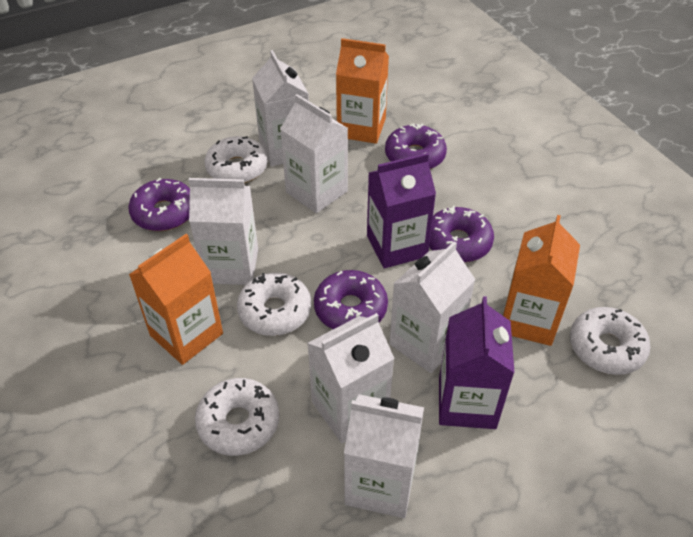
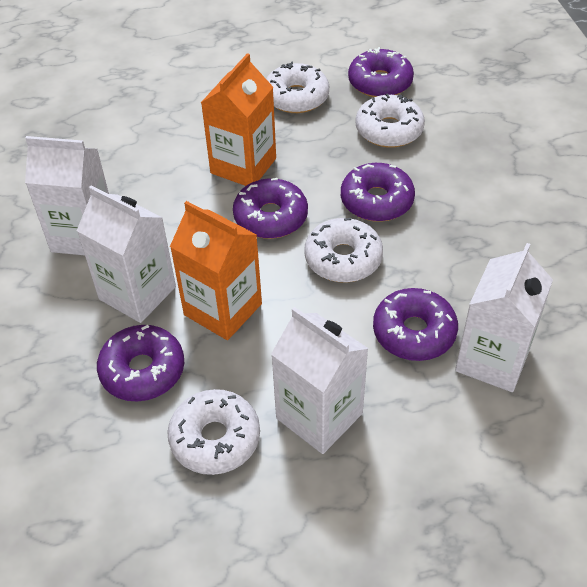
orange carton: [129,234,223,365] [336,38,389,144] [503,215,580,346] = 3 -> [170,201,262,340] [201,53,276,186] = 2
purple carton: [367,153,436,268] [439,296,515,429] = 2 -> none = 0
purple donut: [128,178,190,231] [314,270,388,329] [385,124,447,169] [429,206,494,263] = 4 -> [97,325,184,402] [233,178,308,239] [341,163,415,222] [348,47,414,97] [373,288,458,361] = 5
white carton: [189,178,258,285] [252,50,309,166] [280,94,348,213] [307,313,395,443] [344,394,424,518] [389,241,475,373] = 6 -> [25,136,109,255] [77,185,176,323] [271,307,369,454] [455,243,553,392] = 4

